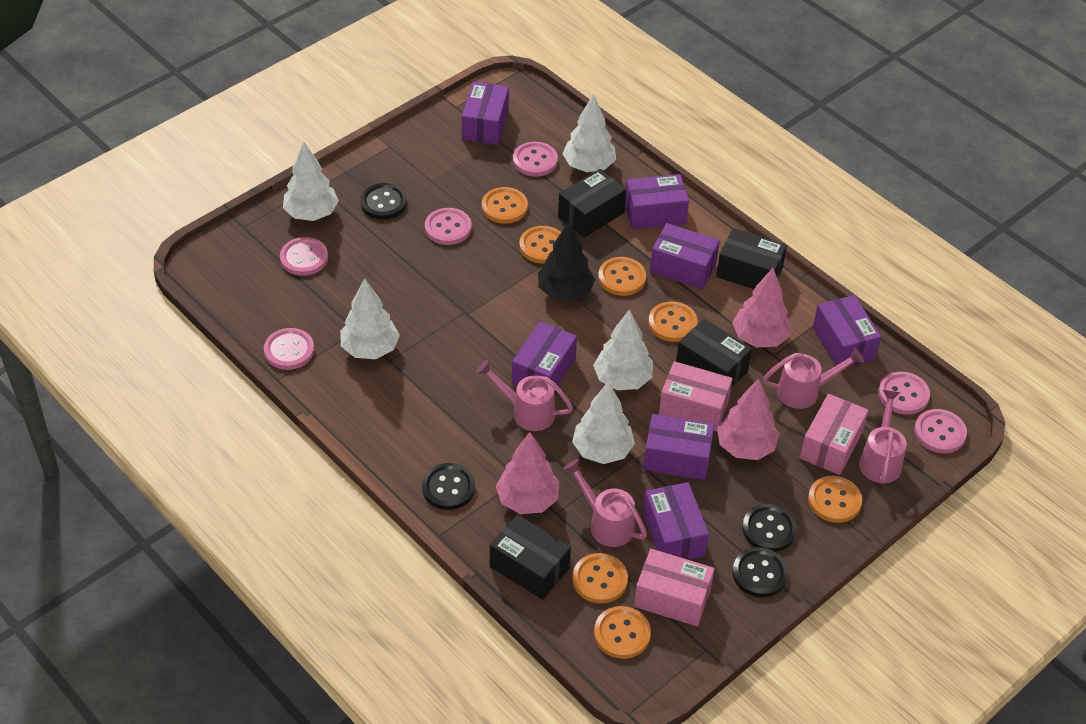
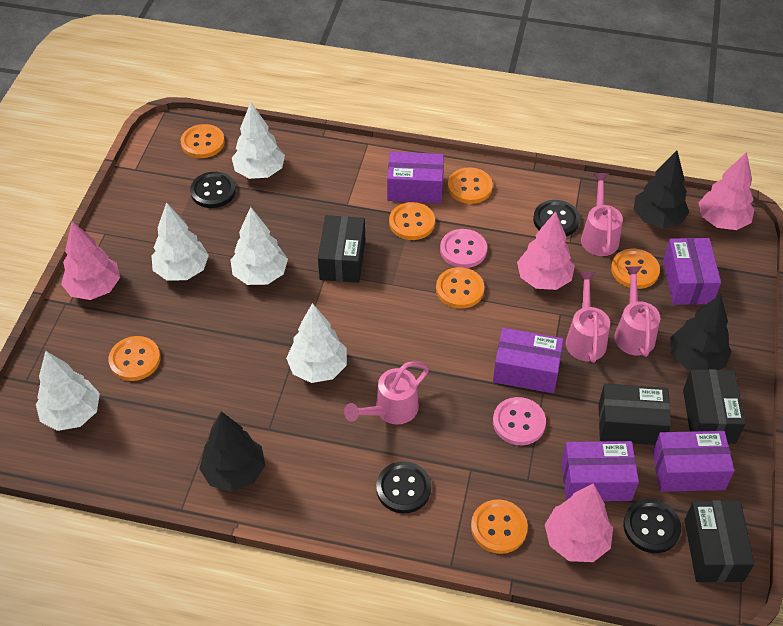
black tree: [538,221,595,301] = 1 -> [199,412,265,492] [633,151,689,228] [671,294,732,370] = 3
pink box: [634,549,715,627] [659,361,733,431] [800,394,869,475] = 3 -> none = 0
pink button: [264,328,314,370] [280,237,328,276] [425,208,471,245] [513,142,558,177] [878,372,930,415] [914,409,967,453] = 6 -> [440,229,487,268] [493,397,546,445] = 2
pink tree: [496,432,559,514] [717,378,779,460] [732,268,791,347] = 3 -> [61,221,120,300] [517,211,575,290] [545,484,613,562] [698,152,755,230] = 4
purple box: [462,82,509,145] [512,321,577,392] [625,174,689,230] [643,414,714,480] [643,482,709,560] [650,223,720,289] [813,295,881,367] = 7 -> [387,151,444,203] [493,328,564,393] [561,441,639,501] [652,431,734,492] [663,238,721,305] = 5

